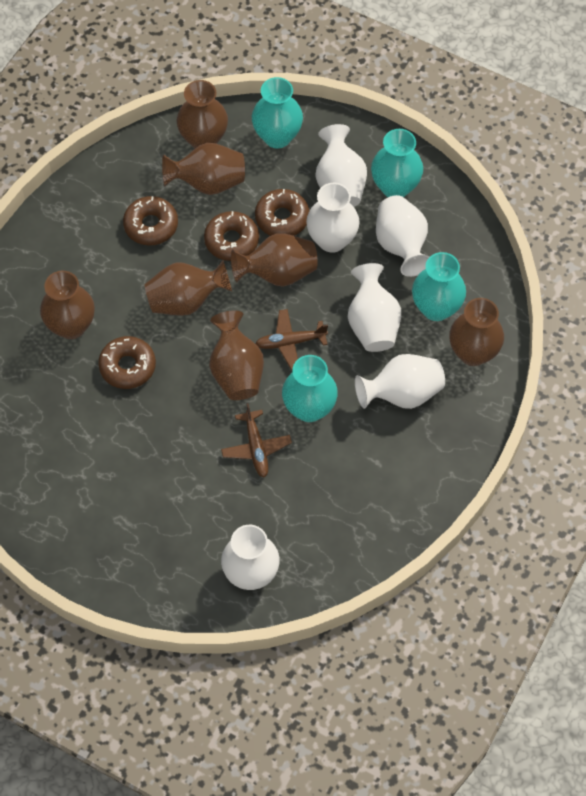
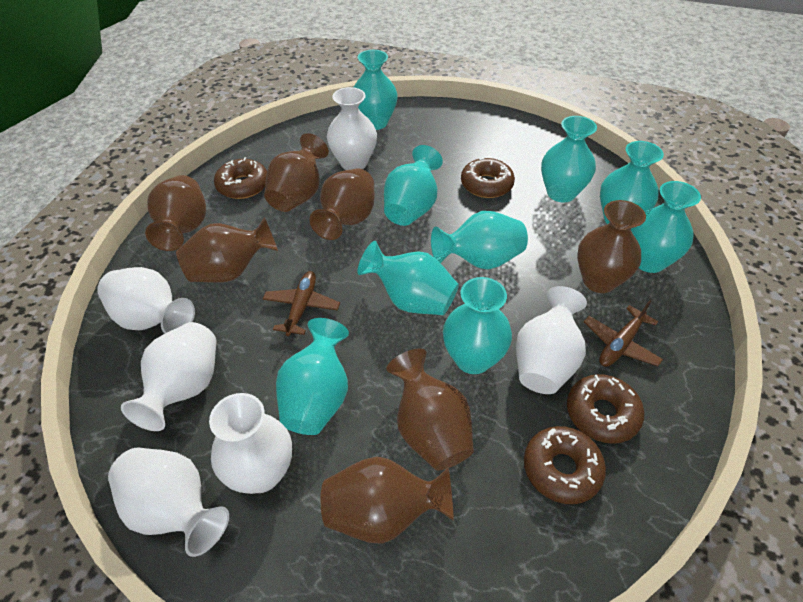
turquoise vase: [252,77,303,149] [282,355,338,422] [371,129,423,197] [412,252,466,321] = 4 -> [276,318,349,435] [354,50,398,130] [357,241,459,315] [384,145,443,226] [431,211,528,270] [443,277,512,374] [541,116,597,202] [600,141,664,224] [631,181,701,273] = 9

